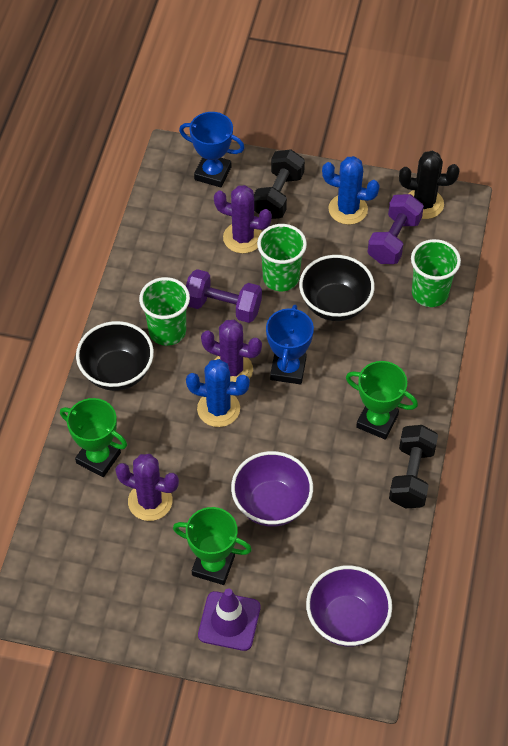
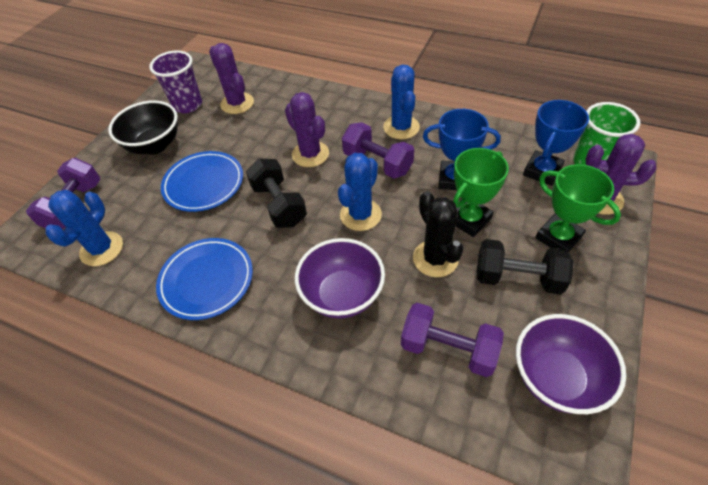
black bowl: [76,321,154,391] [299,255,375,321] = 2 -> [108,100,178,155] = 1
blue cactus: [186,359,250,427] [322,156,380,225] = 2 -> [45,190,123,266] [338,153,382,231] [383,65,420,139] = 3
blue plate: none = 0 -> [156,238,253,320] [161,151,243,212] = 2
green cup: [139,277,190,346] [257,224,307,291] [411,239,461,307] = 3 -> [573,102,640,165] = 1
green trophy: [60,398,127,477] [173,507,252,585] [346,361,418,440] = 3 -> [453,148,509,237] [535,164,621,252] = 2
purple cup: none = 0 -> [149,50,202,113] = 1
purple dumbbell: [186,269,262,323] [368,194,424,264] = 2 -> [26,158,100,229] [342,122,414,179] [401,303,504,377] = 3
purple traffic cone: [198,588,261,651] = 1 -> none = 0

